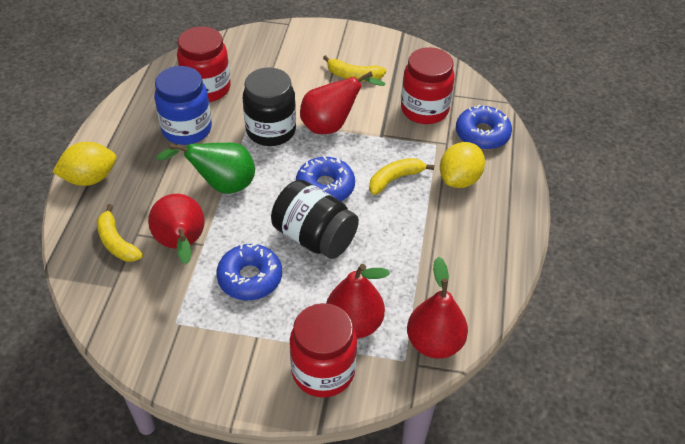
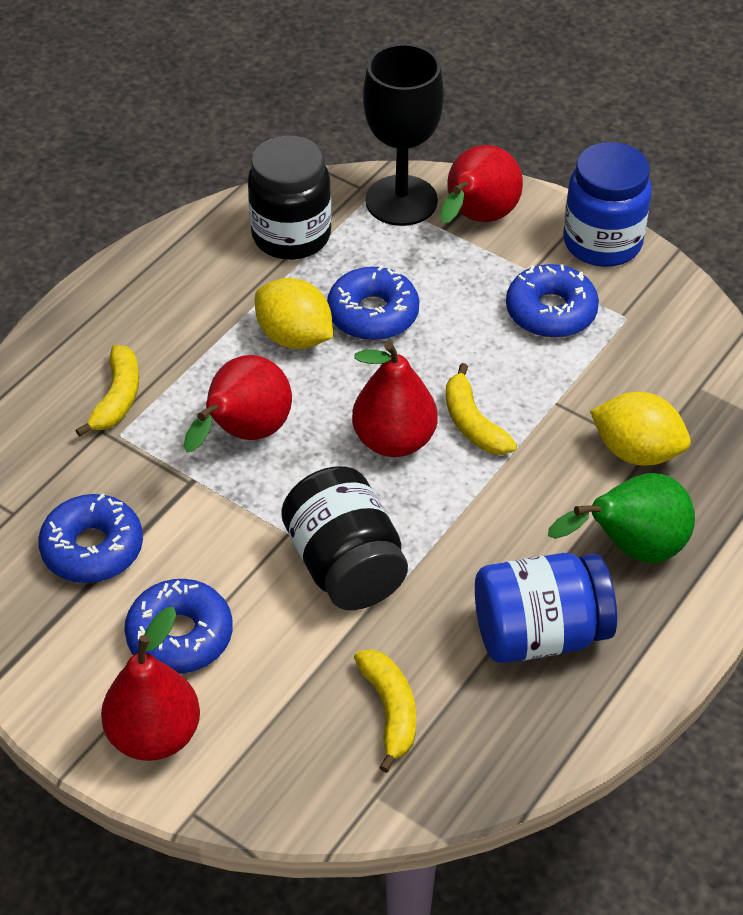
black goblet: none = 0 -> [363,43,444,226] = 1
blue donut: [216,243,282,300] [296,156,355,201] [456,105,512,150] = 3 -> [38,493,143,583] [124,579,233,674] [327,265,419,340] [506,264,599,338] = 4
blue jar: [154,66,212,145] = 1 -> [475,553,617,663] [563,142,652,267] = 2
red jar: [177,26,231,102] [290,303,357,398] [401,47,455,124] = 3 -> none = 0

